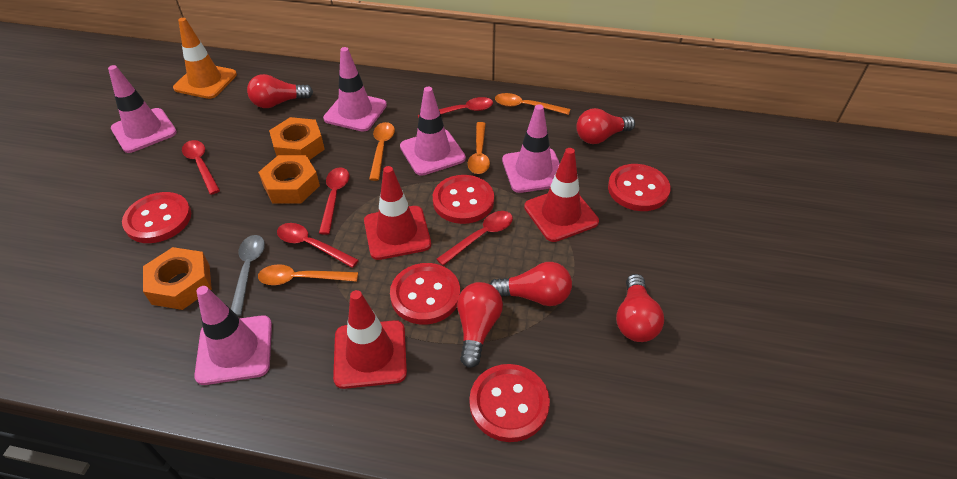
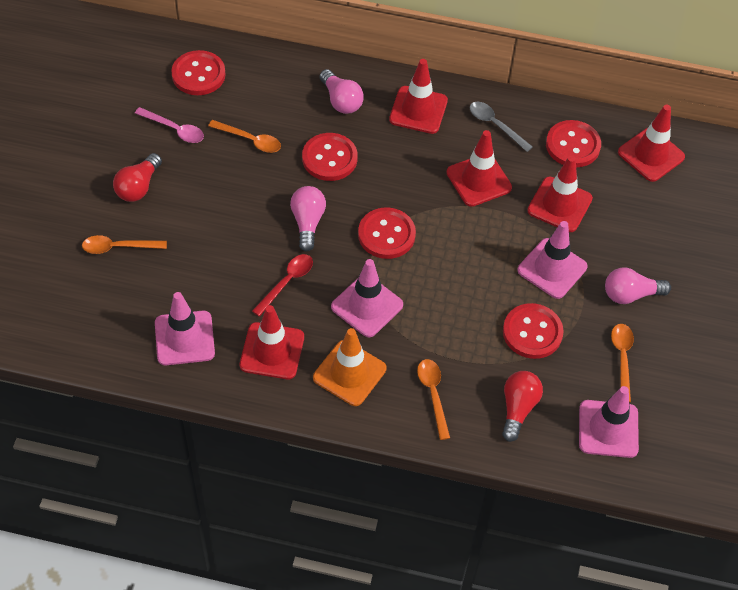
orange nut: [143,247,212,310] [258,155,320,203] [269,117,325,160] = 3 -> none = 0
pink light bulb: none = 0 -> [290,186,326,252] [320,69,364,114] [605,268,671,304] = 3
pink spoon: none = 0 -> [135,107,204,143] = 1
pink traffic cone: [108,65,177,153] [194,286,272,385] [323,47,387,132] [400,87,466,176] [502,104,560,193] = 5 -> [155,292,215,365] [331,259,403,337] [517,221,588,299] [579,386,639,458] = 4
red light bulb: [247,74,313,108] [457,282,503,368] [490,262,572,306] [576,108,635,144] [616,274,664,342] = 5 -> [113,153,162,202] [502,371,543,442] = 2
red spoon: [182,140,220,195] [277,223,359,268] [319,167,349,235] [418,97,493,118] [436,211,513,266] = 5 -> [252,254,313,317] = 1
red traffic cone: [333,290,407,389] [364,166,431,260] [524,148,599,242] = 3 -> [240,305,304,379] [389,59,448,134] [446,130,512,207] [527,155,593,232] [618,105,685,182] = 5

